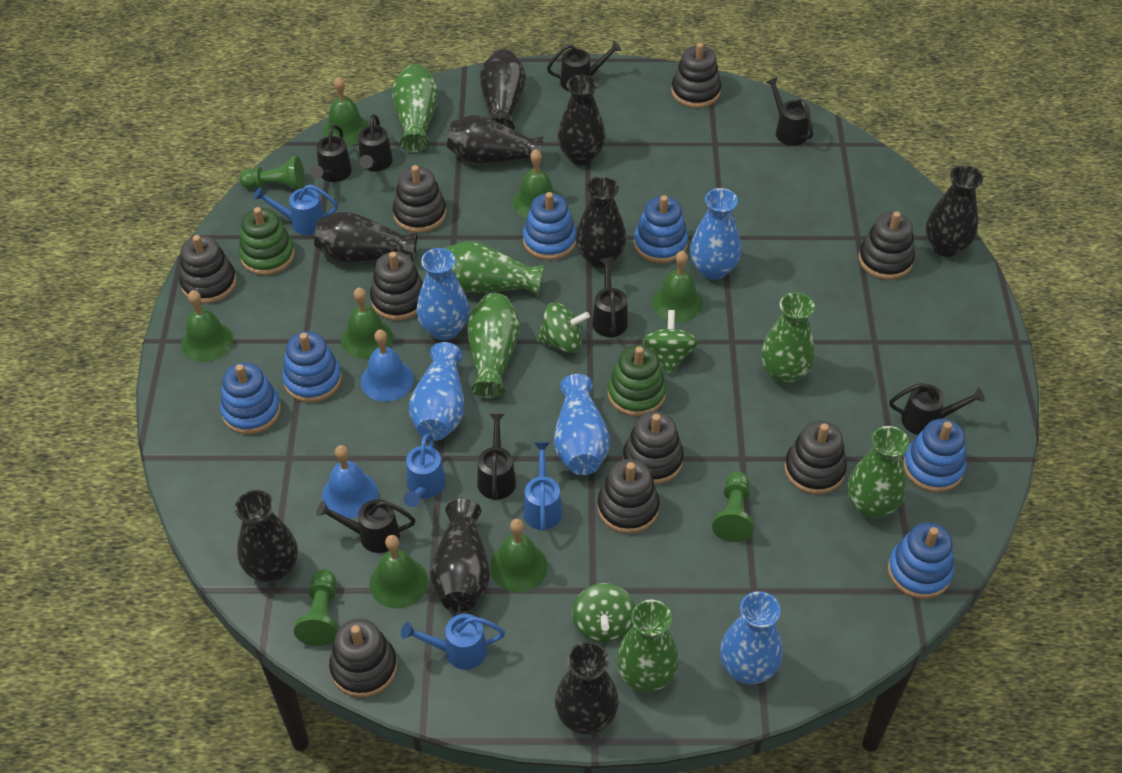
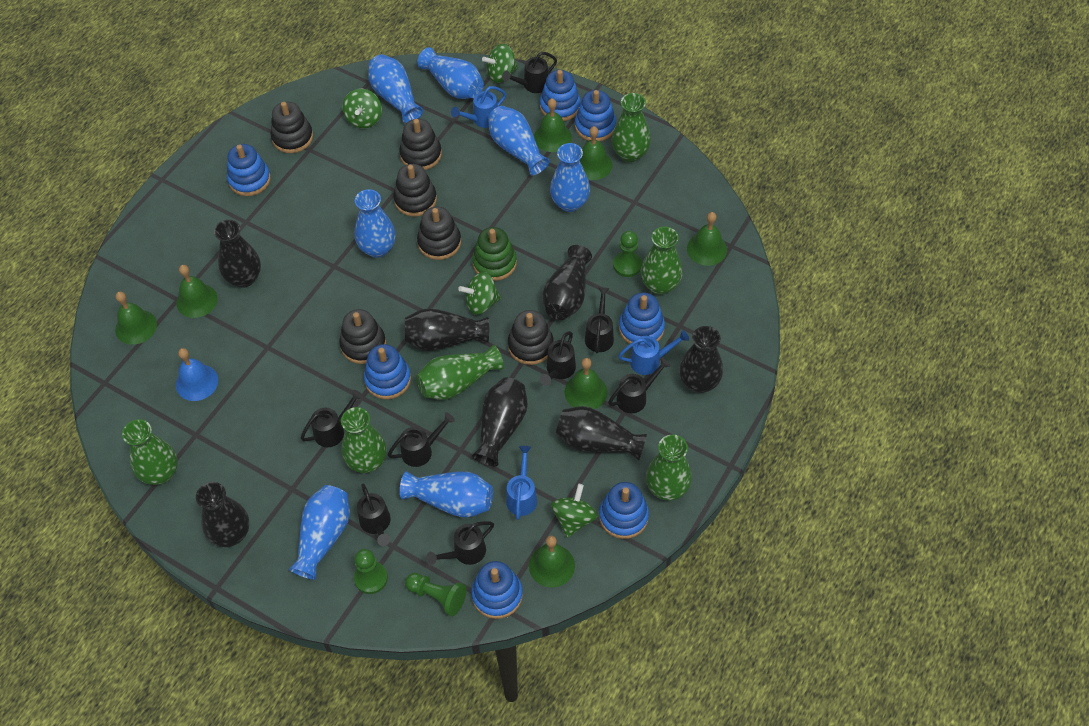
black stacking toy: [179,235,236,304] [329,619,397,698] [370,252,423,320] [393,165,446,233] [597,459,660,534] [623,411,684,484] [671,43,721,108] [784,421,847,494] [858,211,915,280] = 9 -> [271,102,313,153] [339,309,386,364] [393,164,437,217] [399,119,442,170] [417,207,461,260] [508,310,554,365] = 6
black vase: [235,490,298,583] [314,212,417,262] [430,499,490,612] [447,115,544,164] [480,49,526,130] [555,641,619,735] [557,75,605,165] [576,176,626,268] [926,165,983,257] = 9 -> [196,482,249,547] [214,220,261,288] [405,308,489,351] [472,377,528,466] [542,245,592,320] [556,406,647,460] [679,326,723,393] = 7
blue bell: [322,445,378,518] [361,329,414,402] = 2 -> [176,348,218,401] = 1
blue stacking toy: [220,362,281,434] [282,332,342,403] [523,192,576,260] [634,195,688,263] [888,523,954,599] [903,419,966,492] = 6 -> [227,144,271,196] [364,344,411,399] [471,561,523,619] [540,70,581,121] [575,90,616,142] [599,482,649,539] [619,293,665,344] = 7
blue vase: [409,342,464,441] [417,248,469,340] [554,374,610,475] [690,188,741,280] [720,591,783,684] = 5 -> [289,485,350,580] [355,189,396,258] [368,54,423,123] [400,471,493,517] [417,47,484,99] [488,106,550,176] [550,143,590,212] = 7
blue watering can: [253,185,338,235] [401,614,505,670] [404,433,446,507] [523,442,562,531] = 4 -> [451,86,506,128] [506,446,537,520] [618,330,689,375] = 3
green spinning top: [537,302,590,353] [572,583,635,642] [643,310,698,375] = 3 -> [343,89,382,128] [458,272,501,315] [482,44,518,83] [551,484,598,538] = 4
green stacking toy: [239,207,295,275] [608,345,666,417] = 2 -> [472,227,517,281] = 1

